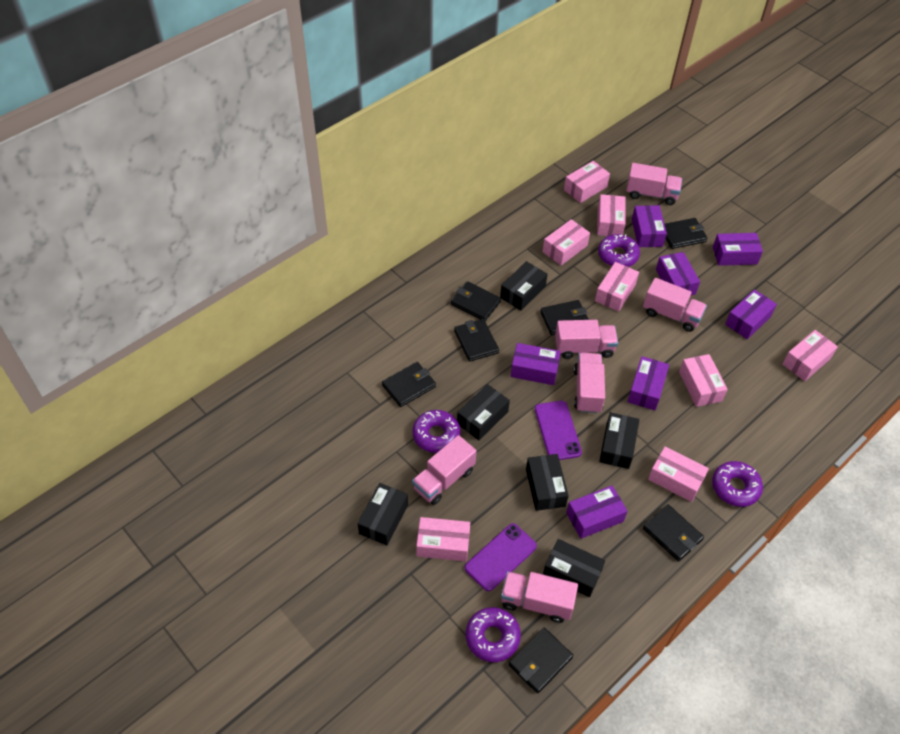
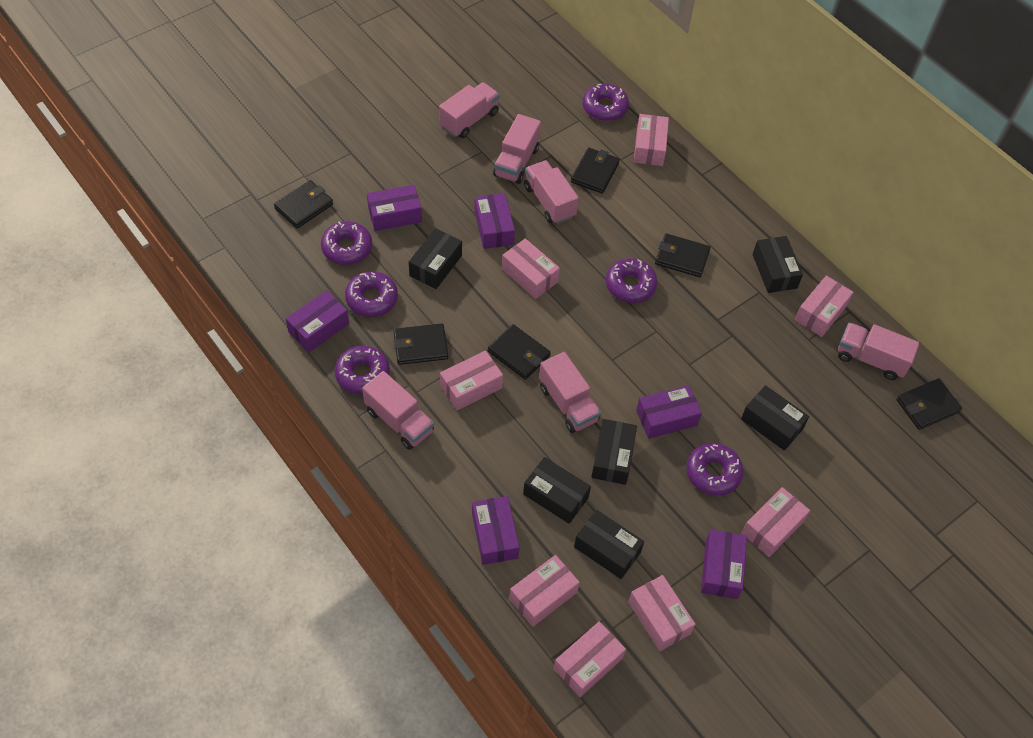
black wallet: [382,362,436,407] [451,281,501,321] [454,319,499,362] [509,628,573,694] [540,300,589,335] [643,504,704,561] [665,218,707,249] = 7 -> [274,180,333,229] [393,324,448,365] [488,324,551,380] [571,148,620,194] [655,233,711,277] [896,378,962,430] = 6
purple box: [511,343,561,385] [566,486,628,539] [627,356,669,410] [632,205,667,247] [656,252,700,295] [713,233,763,266] [725,289,777,339] = 7 -> [286,290,349,352] [367,185,422,231] [472,496,519,565] [474,193,515,249] [636,385,702,439] [701,529,747,599] = 6
purple donut: [412,410,461,453] [466,607,521,662] [598,234,640,267] [712,461,763,507] = 4 -> [321,221,372,265] [335,346,390,395] [345,271,398,317] [582,83,629,121] [606,258,657,303] [686,443,744,496] = 6
purple phone: [465,523,537,591] [535,401,582,460] = 2 -> none = 0

